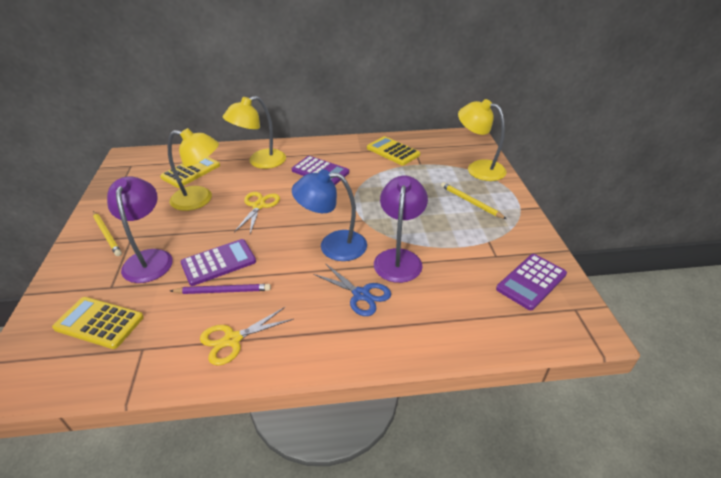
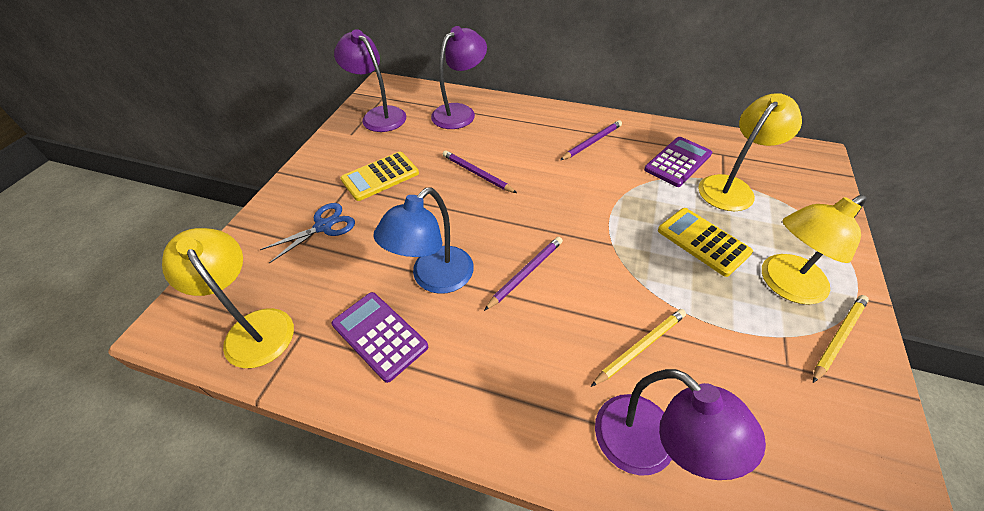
purple calculator: [180,239,256,286] [291,156,349,185] [496,254,567,310] = 3 -> [331,292,428,383] [644,137,712,187] = 2
purple lamp: [107,176,173,283] [374,176,428,283] = 2 -> [334,29,406,132] [431,26,487,129] [595,369,766,480] = 3
purple pencil: [170,284,271,294] = 1 -> [443,150,517,193] [484,237,563,311] [560,120,622,160] = 3
yellow calculator: [52,297,144,349] [160,157,220,188] [367,136,420,165] = 3 -> [341,152,419,201] [658,208,753,277] = 2
yellow scissors: [200,307,294,366] [234,192,280,234] = 2 -> none = 0

